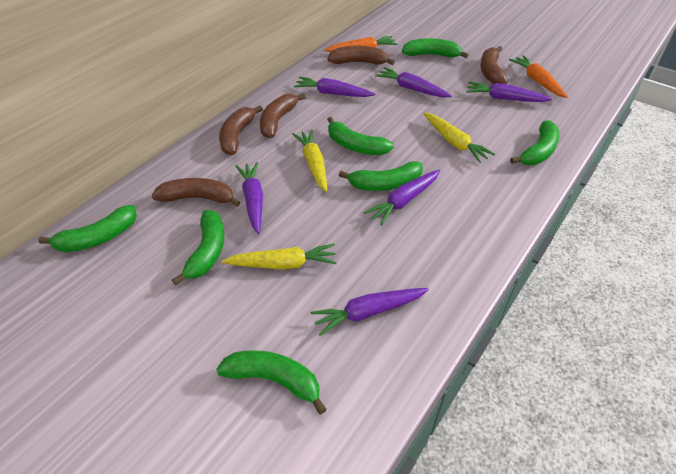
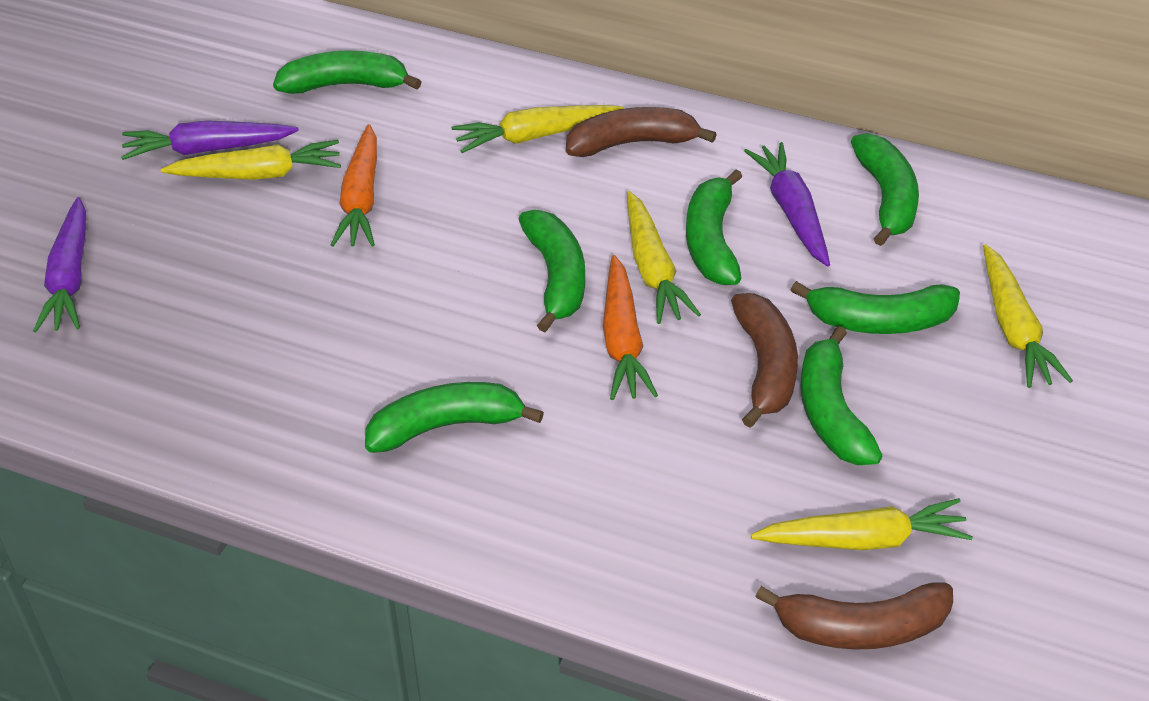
brown banana: [152,178,240,207] [219,106,263,155] [260,94,306,138] [327,46,395,65] [480,46,508,84] = 5 -> [566,107,717,157] [731,293,798,428] [755,582,953,650] = 3
purple carrot: [236,162,263,234] [294,77,375,97] [310,288,429,336] [364,169,440,226] [375,67,452,97] [466,82,552,102] = 6 -> [33,197,86,332] [121,120,299,160] [744,142,830,267] = 3
yellow carrot: [222,244,337,269] [292,130,327,192] [423,112,495,163] = 3 -> [160,140,341,180] [452,105,623,153] [627,191,701,324] [751,498,973,550] [983,244,1073,388] = 5

